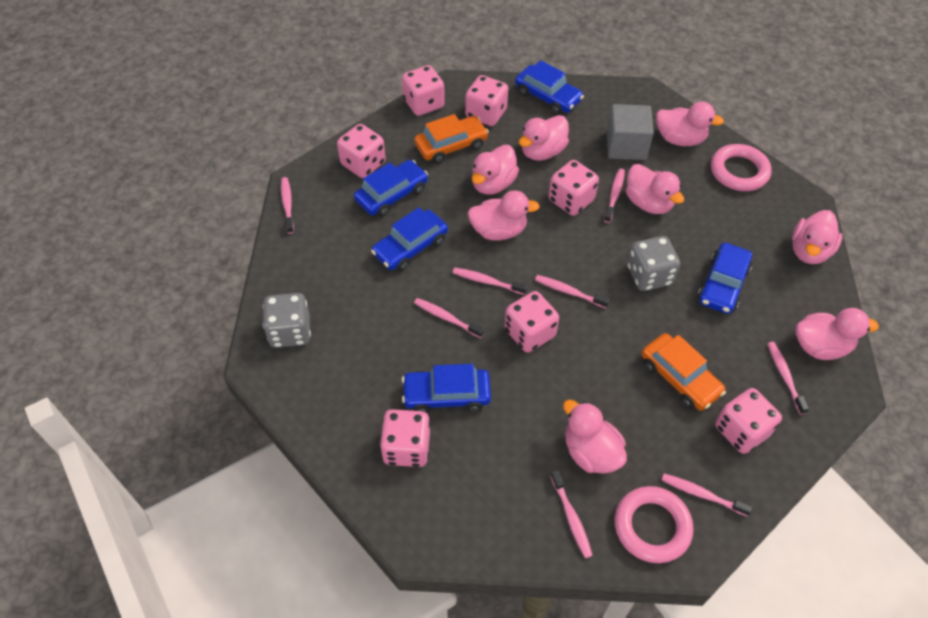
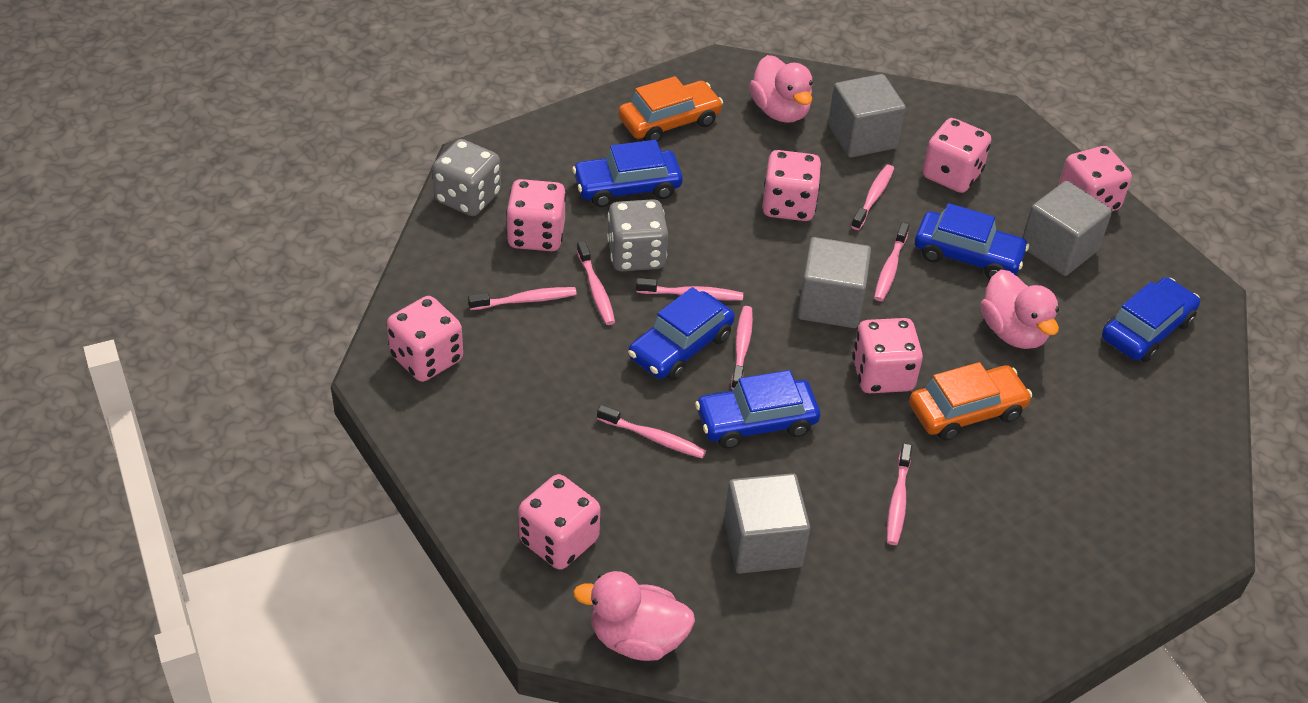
grey cube: [607,104,654,160] = 1 -> [724,473,810,574] [798,237,871,328] [828,74,906,158] [1022,181,1112,276] = 4
pink duck: [468,191,540,241] [472,145,519,195] [519,115,569,161] [563,400,627,474] [626,164,684,214] [656,102,724,146] [792,210,842,264] [796,308,879,360] = 8 -> [573,571,695,661] [749,55,813,123] [981,270,1059,349] = 3
pink ring: [614,486,694,563] [711,144,772,191] = 2 -> none = 0

